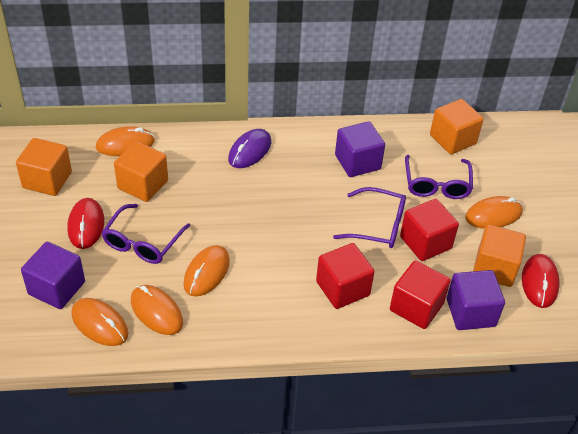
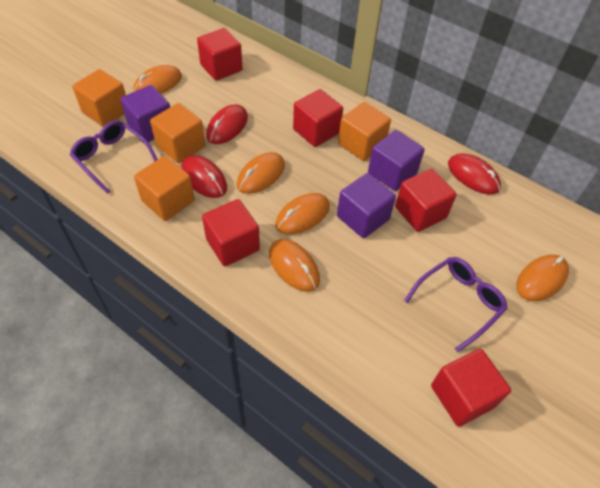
purple glasses: [101,204,190,264] [333,187,406,248] [405,155,473,199] = 3 -> [70,120,158,194] [404,257,508,352] = 2
purple mouse: [228,129,271,168] = 1 -> none = 0
red cube: [316,243,375,309] [390,260,451,329] [400,199,459,261] = 3 -> [197,28,243,81] [202,199,260,266] [293,89,343,147] [395,169,457,232] [431,349,511,427] = 5
red mouse: [67,198,104,249] [522,254,560,308] = 2 -> [182,155,227,198] [206,105,248,144] [448,153,501,195] = 3

